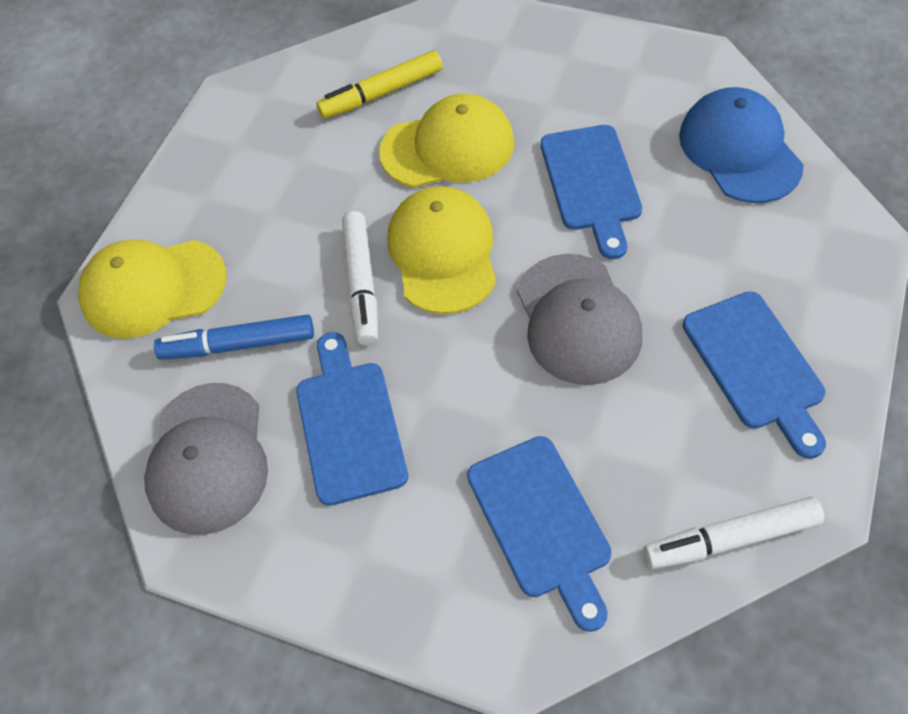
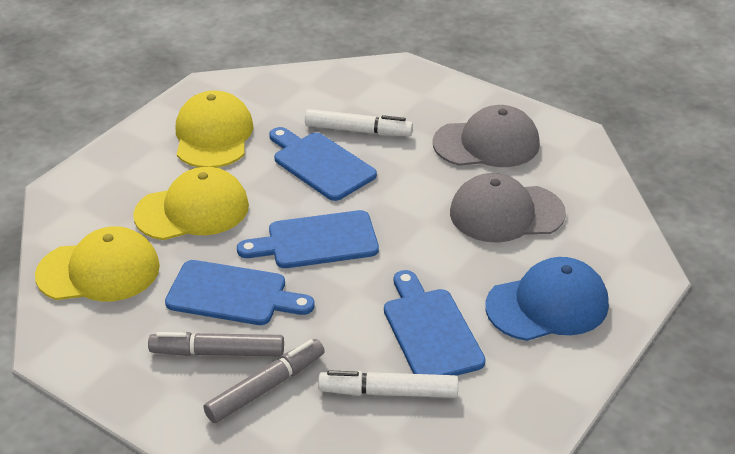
blue marker: [154,314,314,360] = 1 -> none = 0
grey marker: none = 0 -> [148,332,284,357] [203,339,325,423] = 2
yellow marker: [316,50,443,119] = 1 -> none = 0

